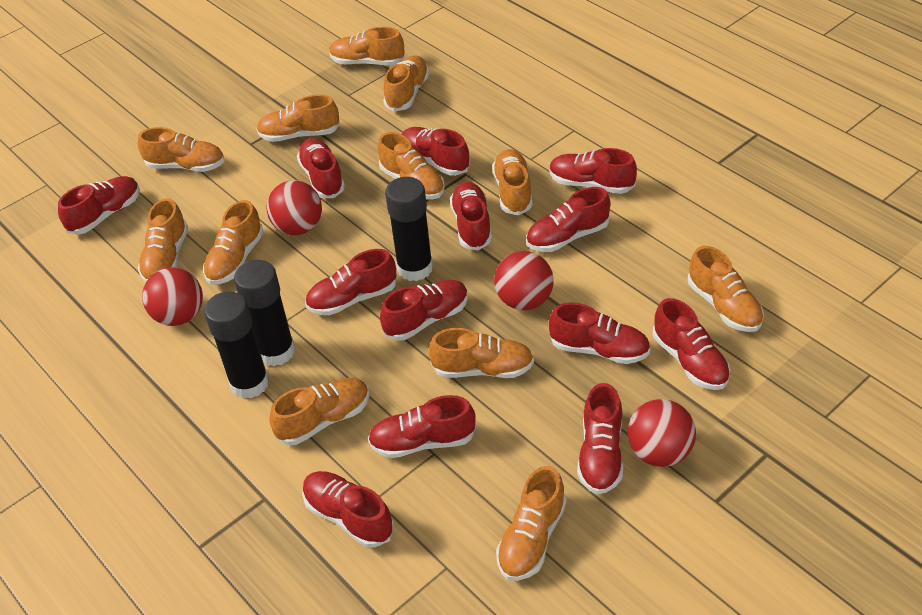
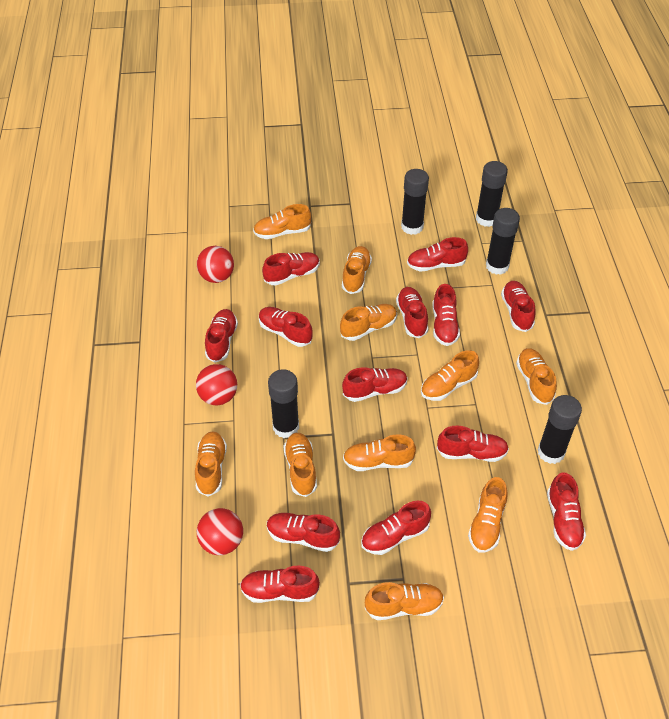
black glue stick: [204,292,269,399] [234,260,295,366] [385,177,433,281] = 3 -> [268,369,299,438] [401,169,429,235] [476,161,508,227] [486,208,520,275] [538,395,582,464] = 5
orange shoe: [138,127,224,172] [138,198,188,283] [203,200,264,285] [256,95,340,142] [269,378,369,445] [329,27,405,65] [378,132,445,200] [383,55,429,111] [429,328,534,378] [492,149,532,215] [496,466,566,581] [688,246,764,332] = 12 -> [195,431,227,496] [253,204,311,239] [283,433,317,497] [340,304,397,341] [342,246,372,294] [343,434,416,471] [365,582,444,620] [421,350,479,401] [468,477,508,553] [516,348,557,405] = 10
red ball: [142,267,203,326] [266,180,322,235] [494,251,554,310] [628,399,696,467] = 4 -> [196,364,237,405] [197,246,234,283] [197,508,243,555] = 3

